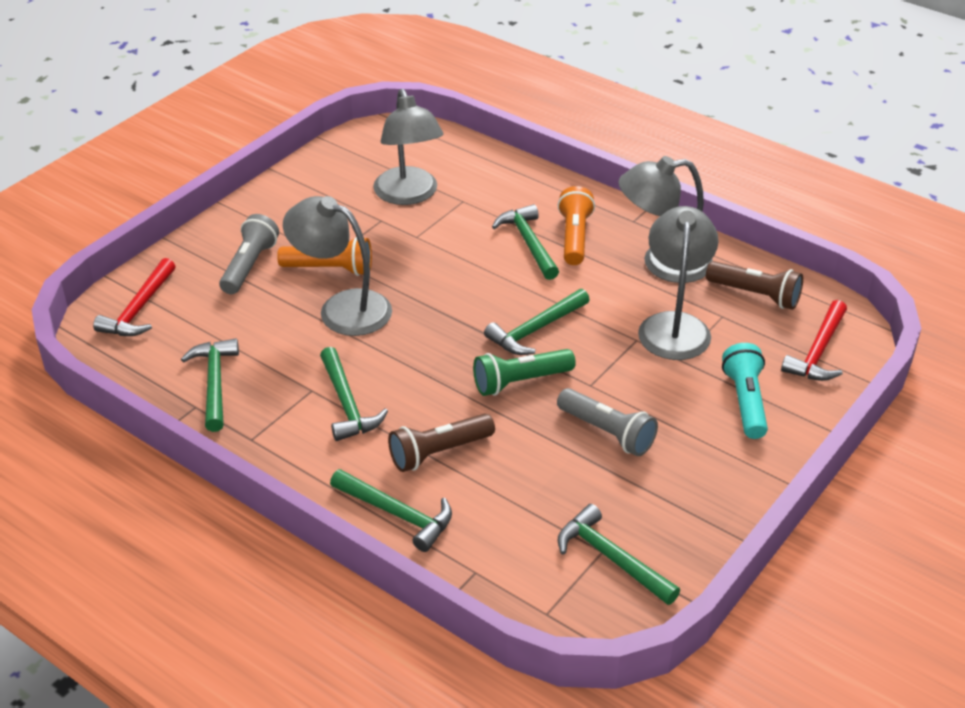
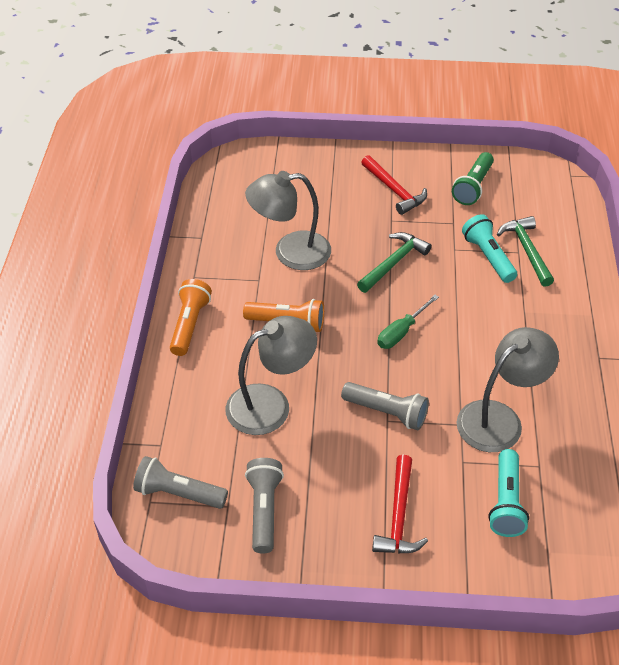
brown flashlight: [388,413,495,472] [706,261,803,310] = 2 -> none = 0
green hammer: [181,338,239,432] [320,347,388,441] [330,469,452,552] [484,289,590,355] [492,204,559,280] [558,504,680,605] = 6 -> [357,232,431,293] [497,216,554,287] = 2
green screwdriver: none = 0 -> [377,295,439,349] = 1
grey flashlight: [219,214,279,294] [557,388,658,456] = 2 -> [133,456,228,509] [245,458,284,554] [341,382,429,430] = 3
grey lamp: [283,196,392,336] [373,89,443,205] [618,156,713,283] [638,206,719,360] = 4 -> [225,316,317,435] [245,171,331,270] [457,327,559,452] = 3
turquoise flashlight: [722,343,768,439] = 1 -> [462,214,517,283] [488,449,529,537] = 2

